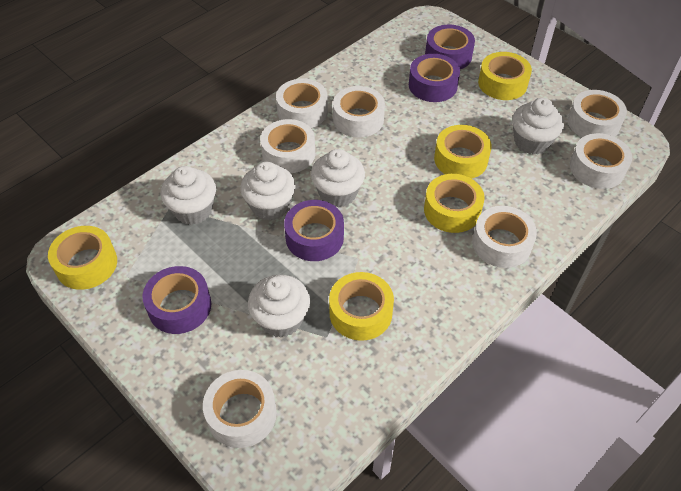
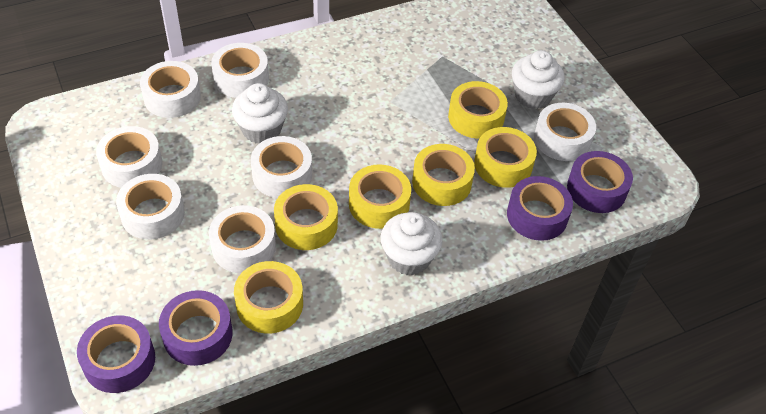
white cupcake: [160,166,216,225] [240,162,296,221] [248,275,310,337] [311,149,365,207] [512,98,564,155] = 5 -> [232,83,288,143] [381,212,442,275] [512,50,565,109] = 3
yellow tape: [48,226,117,290] [329,272,394,341] [424,174,485,233] [434,125,492,179] [478,52,532,100] = 5 -> [234,261,303,334] [274,184,338,250] [349,164,411,229] [412,144,475,206] [448,81,508,139] [474,127,537,188] = 6

